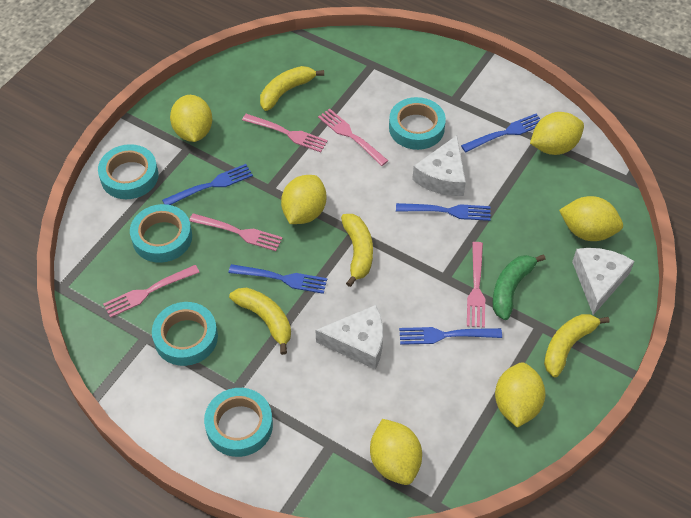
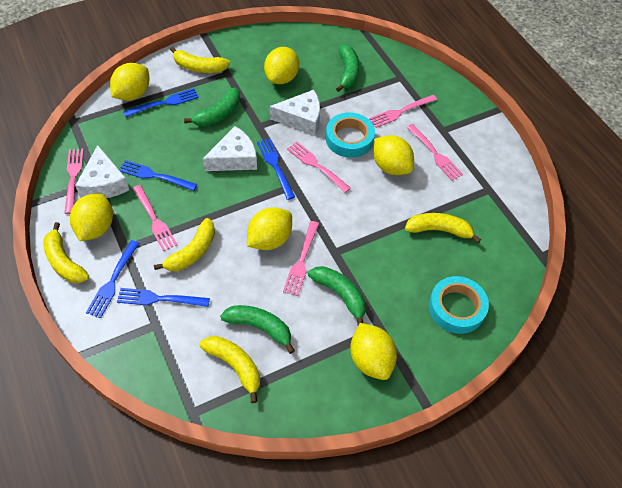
green banana: [492,254,546,320] = 1 -> [184,88,240,126] [220,305,295,354] [308,266,366,325] [336,45,359,92] = 4
pink fork: [103,265,200,318] [189,213,282,251] [242,114,328,152] [318,109,389,166] [467,242,485,328] = 5 -> [64,149,84,214] [133,185,177,251] [283,221,319,296] [287,142,351,193] [369,95,437,128] [406,124,463,181] = 6
turquoise tape: [98,144,158,199] [130,204,192,263] [152,302,218,366] [204,388,273,457] [389,97,446,150] = 5 -> [326,112,375,158] [429,276,489,334] = 2
yellow banana: [229,288,291,355] [260,66,324,111] [341,214,373,287] [544,314,610,377] = 4 -> [43,222,89,283] [154,218,215,271] [170,47,230,73] [199,336,260,403] [405,213,481,243] = 5

